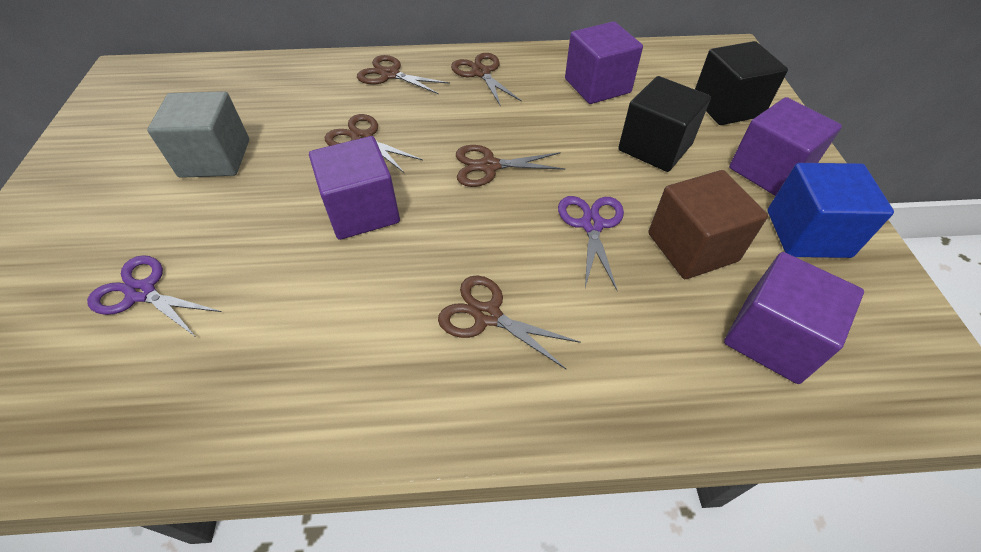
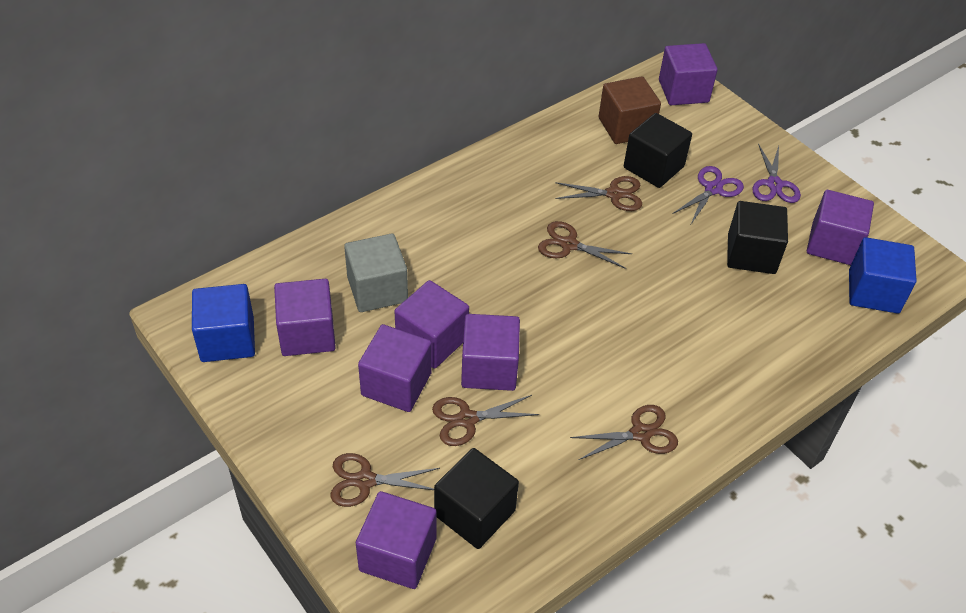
black cube: [618,76,711,172] [695,41,788,125] = 2 -> [434,448,519,549] [624,113,692,188] [727,201,788,274] = 3
blue cube: [767,163,894,258] = 1 -> [192,284,255,362] [849,237,917,314] = 2
purple cube: [309,136,400,240] [565,21,643,104] [724,252,864,384] [729,97,842,196] = 4 -> [274,279,336,356] [356,491,437,589] [358,324,432,412] [395,280,469,369] [461,314,520,391] [659,43,718,105] [807,190,874,265] = 7

